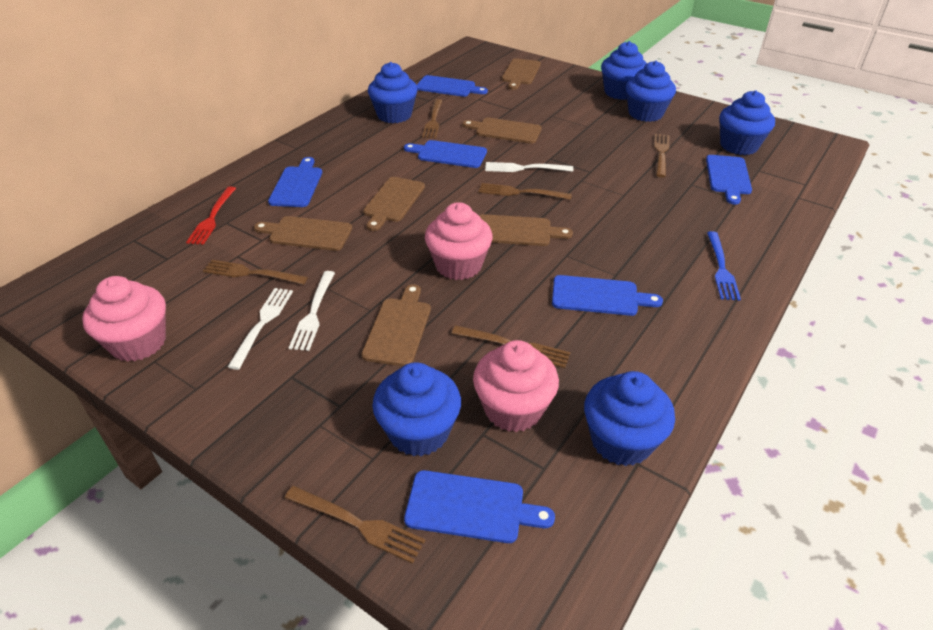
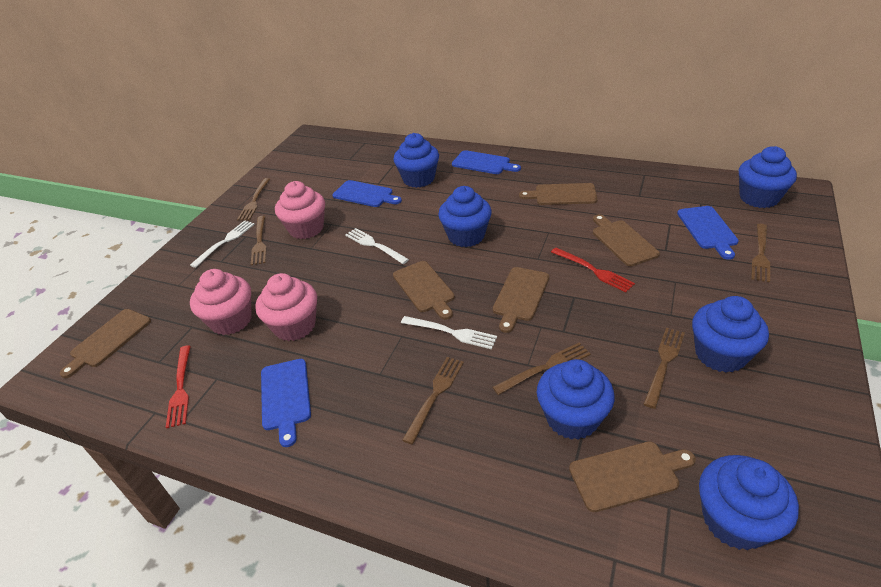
blue cutting board: [268,157,322,207] [404,140,487,168] [404,470,555,543] [417,75,488,97] [552,275,663,316] [706,155,752,204] = 6 -> [261,359,311,447] [332,180,402,207] [452,150,521,174] [677,206,739,260] = 4
blue fork: [707,231,741,300] = 1 -> none = 0
red fork: [186,187,236,245] = 1 -> [166,345,191,428] [551,248,635,293] = 2

